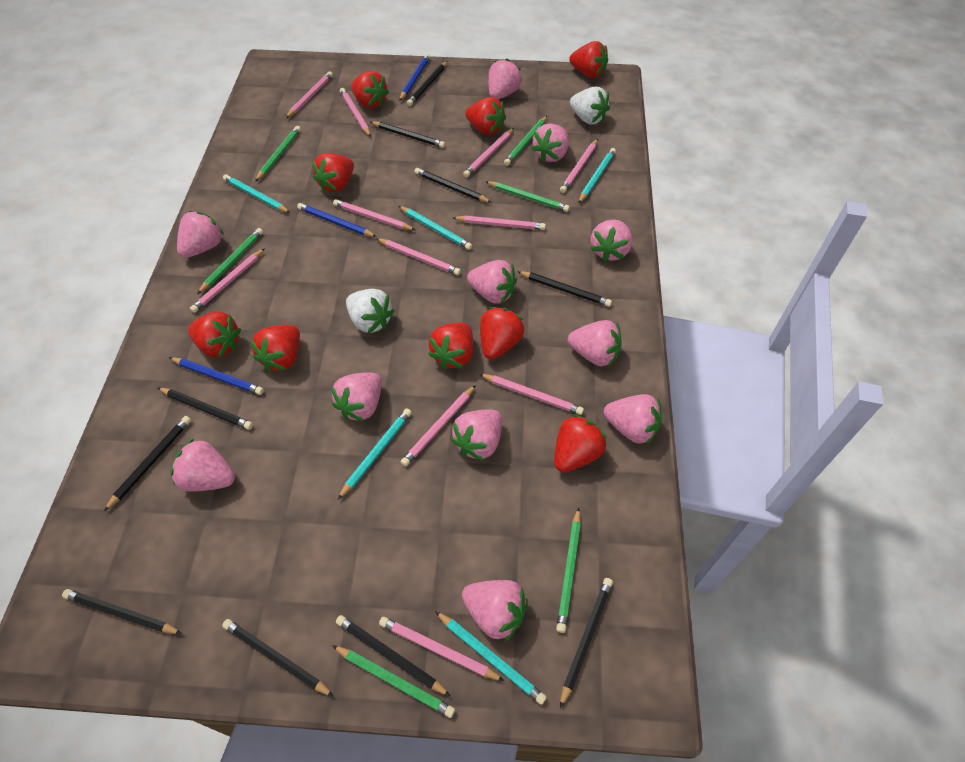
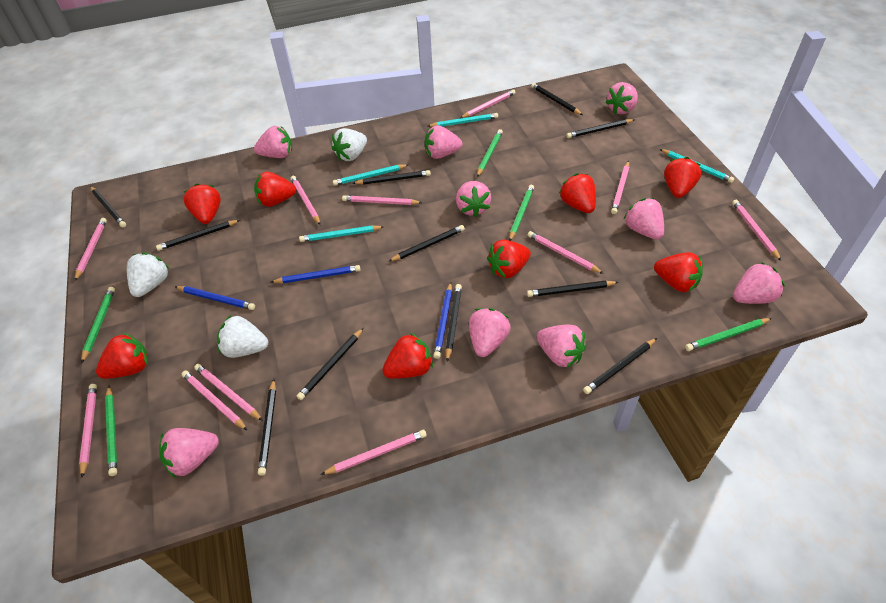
black pencil: [62,589,182,634] [104,416,191,511] [157,387,253,430] [222,619,334,697] [336,615,450,696] [371,121,445,148] [407,61,447,106] [415,168,492,203] [517,271,612,307] [560,578,613,708] = 10 -> [90,186,126,227] [156,220,240,251] [258,379,276,476] [297,328,363,400] [352,170,431,185] [388,225,465,262] [445,284,462,362] [527,280,619,297] [531,83,583,115] [566,119,634,138] [583,338,657,394] = 11
green pencil: [197,228,263,294] [255,126,301,182] [332,645,455,718] [485,181,570,212] [504,116,547,166] [556,507,581,633] = 6 -> [81,287,115,364] [105,386,117,476] [477,129,503,177] [509,185,534,241] [685,318,772,351] = 5
pink strawberry: [170,438,235,491] [177,211,224,258] [331,373,382,421] [450,410,502,461] [462,580,528,641] [467,260,517,304] [488,59,522,99] [531,123,569,162] [568,320,622,366] [590,220,633,262] [604,394,662,445] = 11 -> [159,428,219,478] [254,126,292,158] [425,125,462,159] [456,181,491,217] [469,308,511,357] [537,324,586,368] [605,82,638,114] [624,198,664,239] [733,262,785,304] = 9
red strawberry: [188,312,241,358] [250,325,300,372] [312,153,354,192] [351,71,389,108] [428,323,473,369] [465,97,506,135] [480,307,524,360] [554,414,607,472] [569,41,608,78] = 9 -> [96,333,148,379] [183,184,221,224] [254,172,296,207] [382,333,433,379] [487,240,531,278] [559,173,596,213] [654,252,703,292] [664,157,701,198] = 8
turquoise pencil: [223,174,290,213] [338,408,412,499] [399,206,472,250] [435,611,547,705] [579,148,616,203] = 5 -> [299,226,384,242] [333,164,408,186] [428,113,498,127] [660,149,735,183] = 4
white strawberry: [346,289,394,333] [570,87,610,125] = 2 -> [127,252,169,297] [217,315,268,358] [332,128,367,161] = 3

